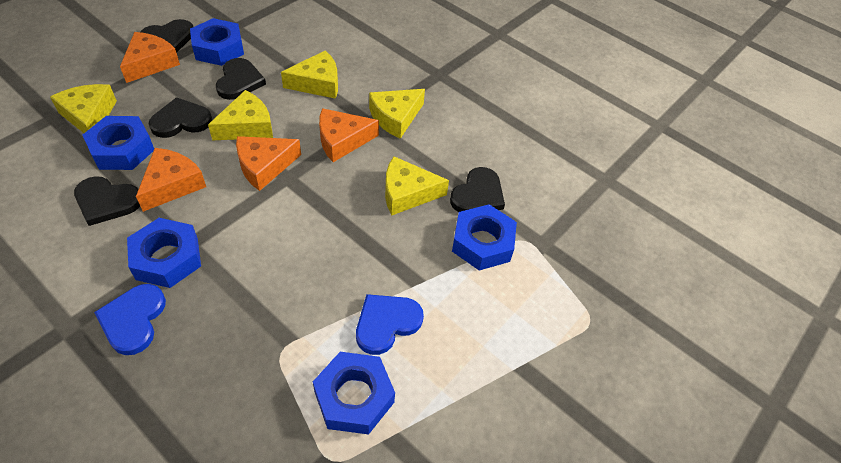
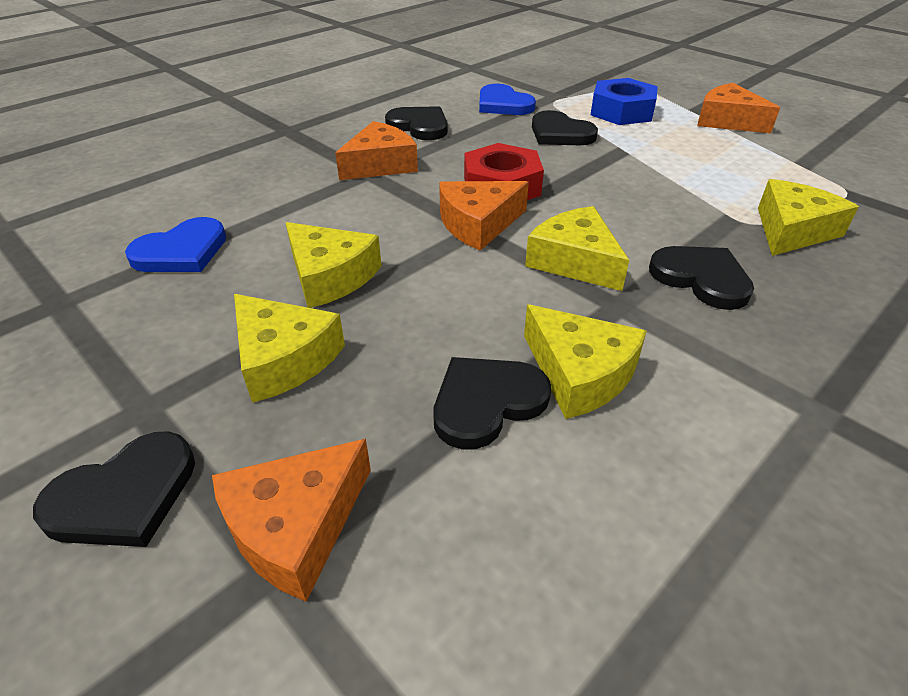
blue nut: [83,116,154,170] [127,218,201,288] [190,18,244,66] [313,352,395,435] [452,204,517,270] = 5 -> [591,78,658,125] = 1
red nut: none = 0 -> [464,143,544,200] = 1

